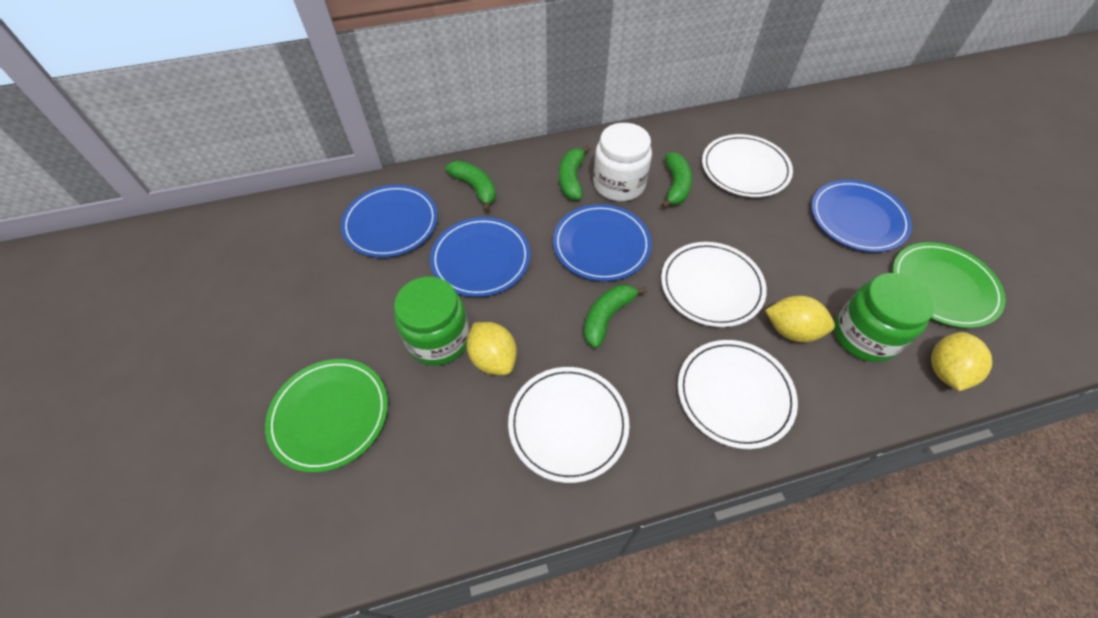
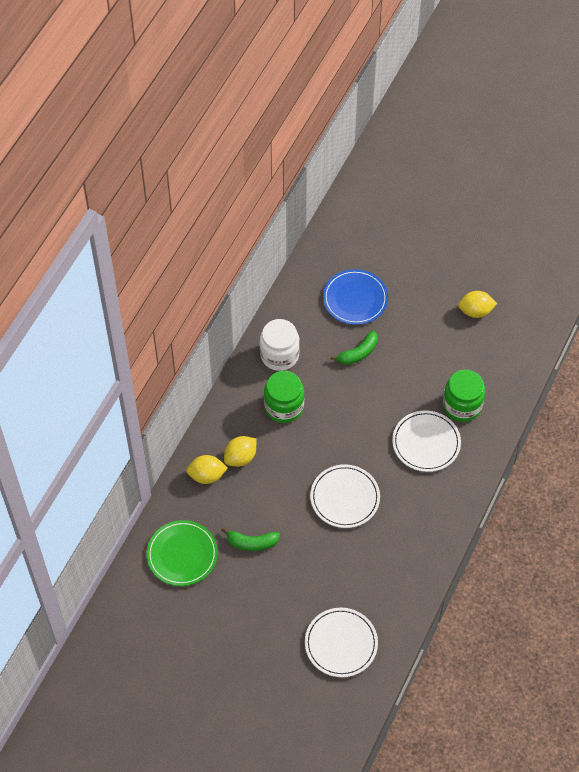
blue plate: [341,185,438,257] [430,217,530,297] [553,204,652,281] [811,180,912,252] = 4 -> [323,269,388,325] = 1
green banana: [445,161,496,212] [559,145,590,200] [584,284,647,348] [661,152,692,208] = 4 -> [222,527,280,551] [331,331,378,365] = 2
green plate: [265,359,388,473] [892,242,1006,328] = 2 -> [146,520,218,586] = 1
white plate: [508,367,629,483] [661,242,767,327] [678,340,798,449] [702,134,793,197] = 4 -> [305,607,378,677] [310,464,380,528] [392,411,461,472] = 3

